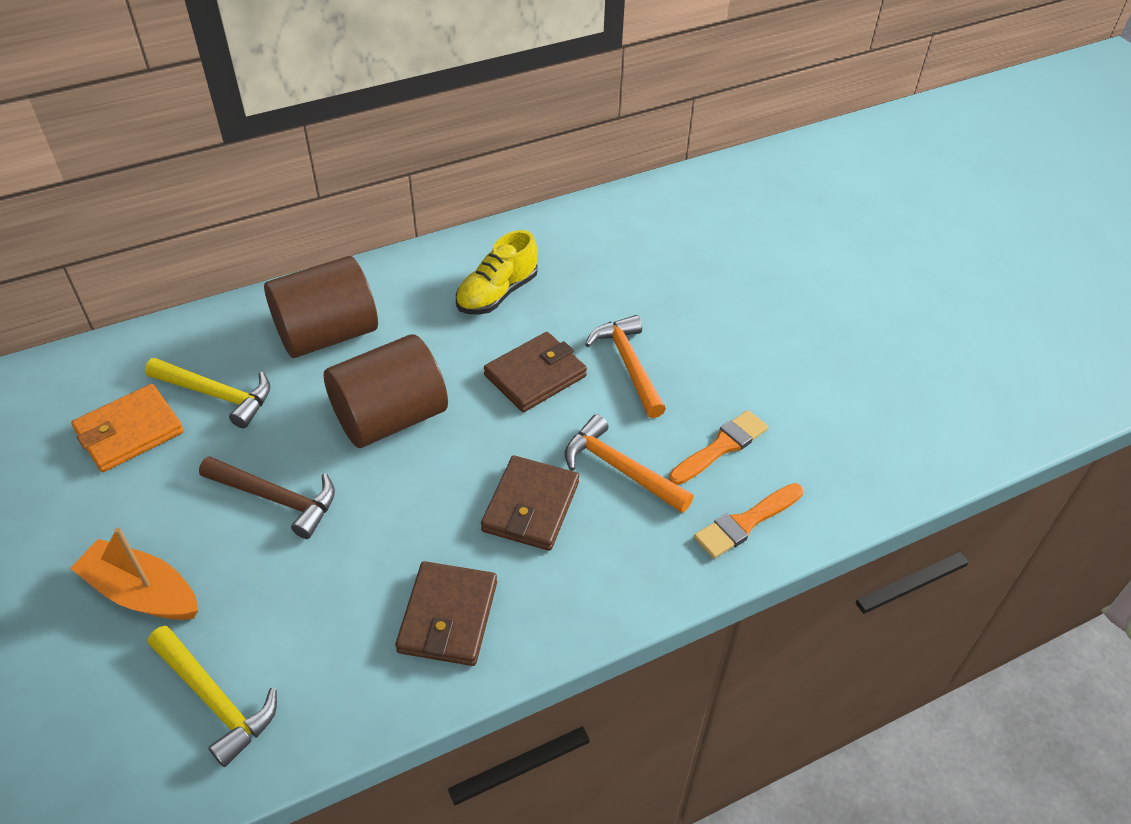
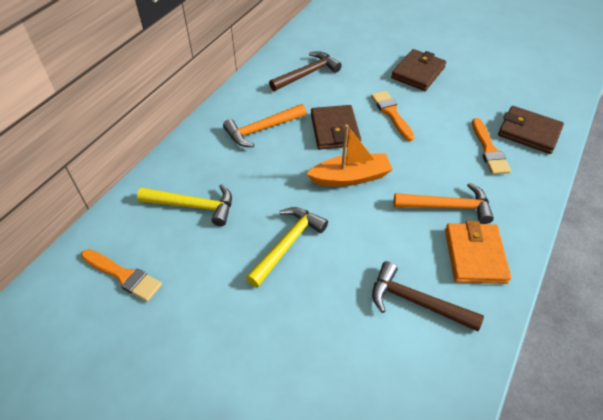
brown cylinder: [264,256,378,358] [324,334,448,448] = 2 -> none = 0
brown hammer: [199,456,335,539] = 1 -> [269,51,342,91] [372,261,484,332] = 2
orange brush: [669,410,768,485] [694,483,804,559] = 2 -> [81,249,162,302] [371,91,415,141] [472,118,511,174] = 3
yellow shoe: [456,230,538,315] = 1 -> none = 0

